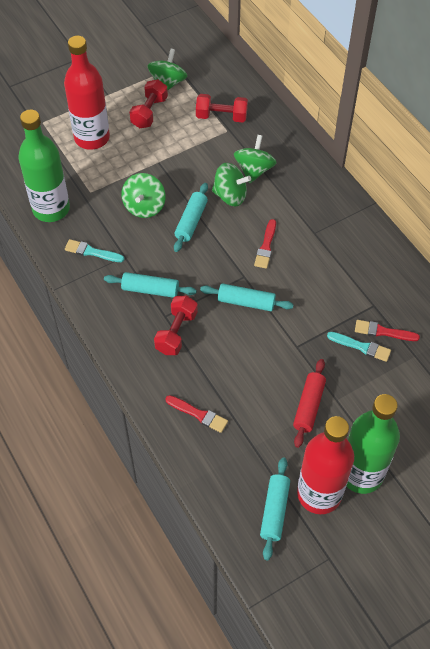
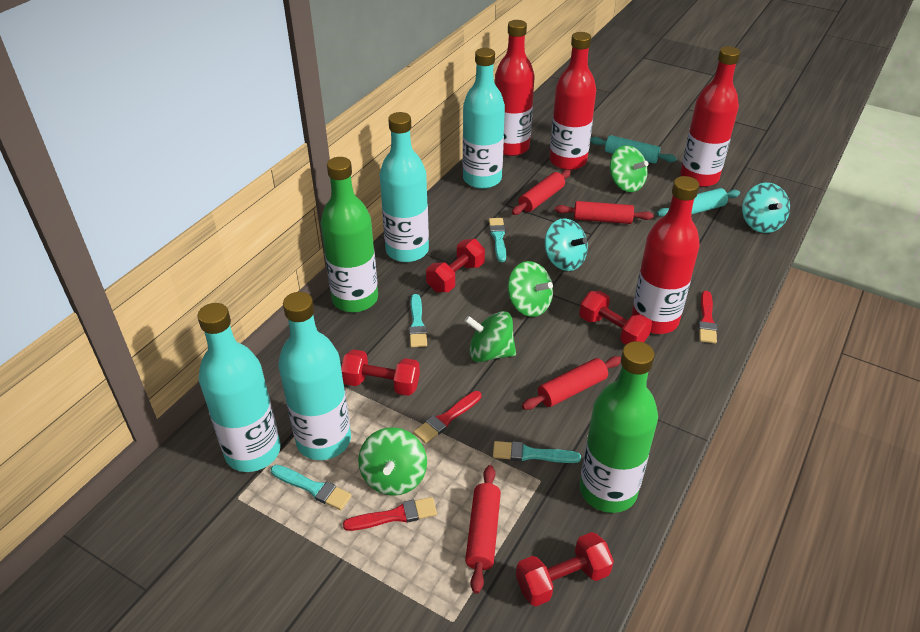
red bottle: [64,36,110,150] [297,416,354,514] = 2 -> [495,20,535,156] [550,32,596,170] [632,176,700,334] [680,46,740,187] = 4
red dumbbell: [129,79,168,128] [154,296,198,355] [196,94,248,122] = 3 -> [341,349,420,396] [426,239,485,292] [516,532,614,606] [579,291,652,345] = 4
red rolling pin: [293,359,326,448] = 1 -> [465,465,501,594] [512,170,571,215] [522,356,621,410] [555,201,653,224] = 4
turquoise bottle: none = 0 -> [197,303,281,472] [278,292,351,460] [380,112,429,262] [463,48,505,189] = 4
turquoise brush: [65,239,124,262] [327,332,391,362] = 2 -> [271,465,352,510] [409,294,427,347] [489,218,506,262] [493,441,581,463] = 4
turquoise rolling pin: [104,272,197,298] [174,183,208,252] [200,284,294,311] [260,457,290,561] = 4 -> [590,135,677,164] [657,188,740,217] = 2
turquoise spinning top: none = 0 -> [545,218,588,271] [742,183,790,233] = 2

